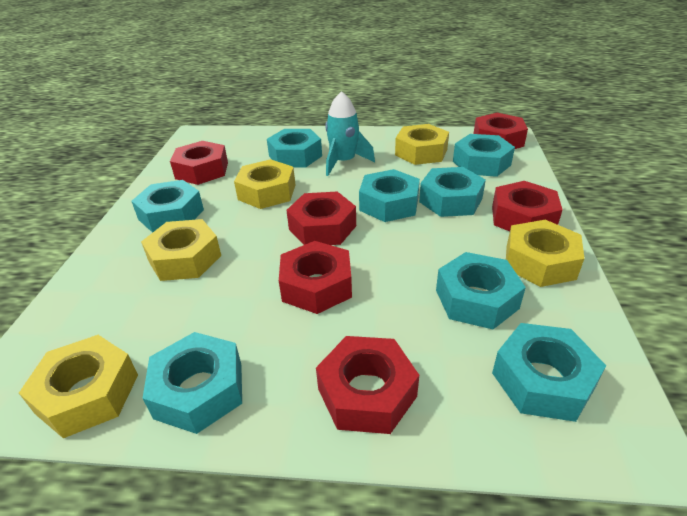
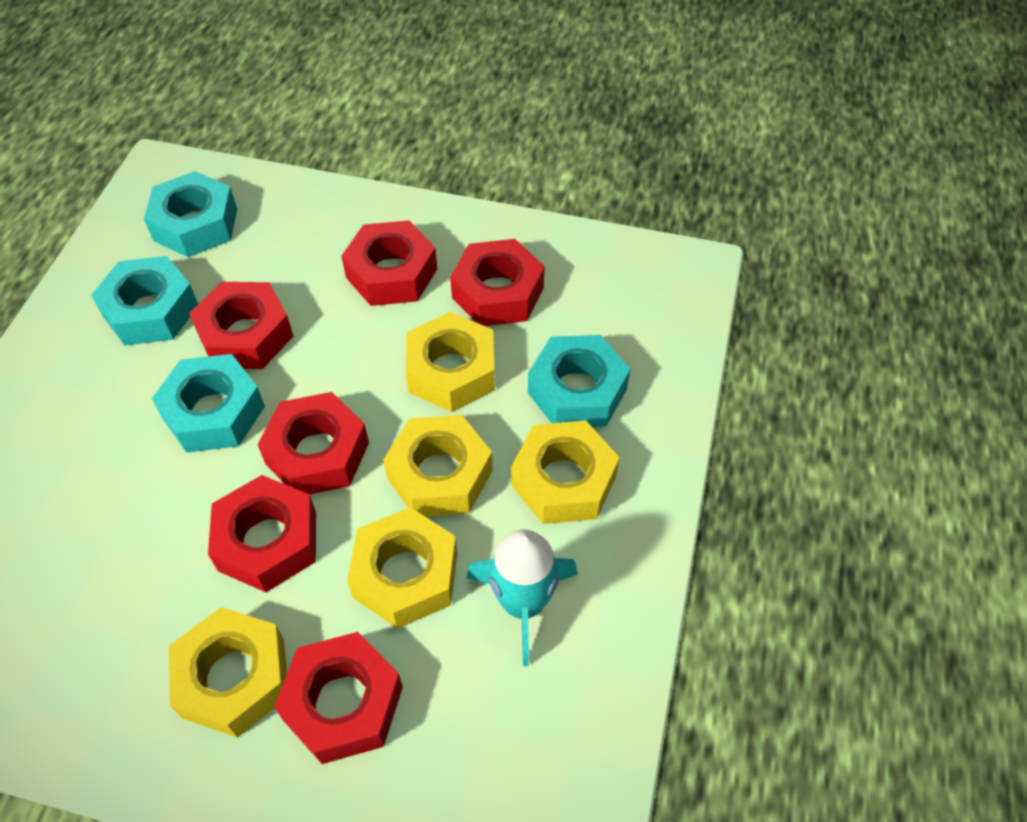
turquoise nut: [131,180,204,233] [143,332,242,434] [267,129,322,167] [359,169,420,222] [419,167,486,217] [436,252,526,329] [453,134,515,177] [492,323,606,422] = 8 -> [91,256,198,346] [144,171,237,257] [152,354,265,453] [528,335,630,427] = 4

